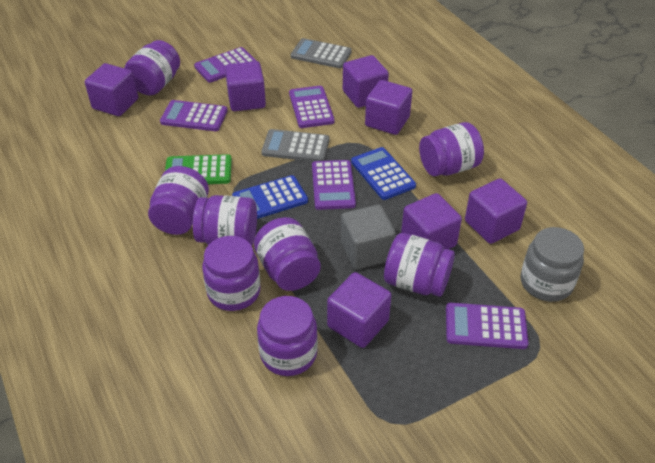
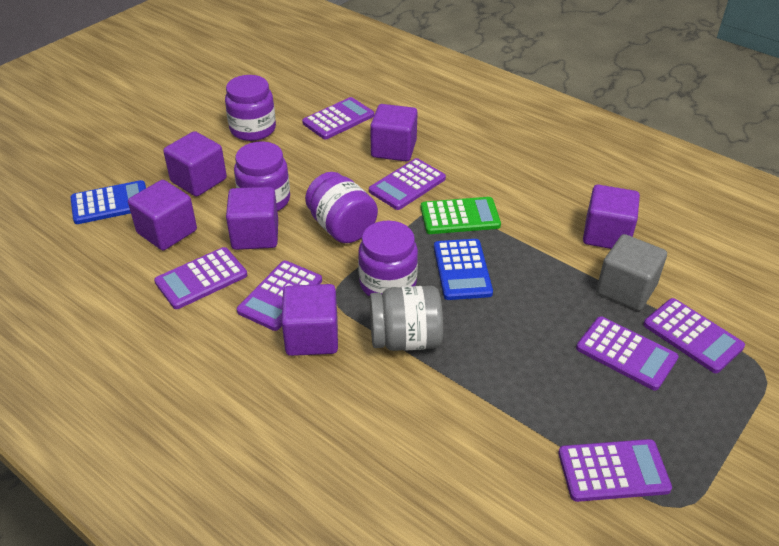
grey calculator: [261,129,329,162] [291,38,352,68] = 2 -> none = 0
purple calculator: [160,100,228,131] [194,47,257,83] [289,86,335,128] [312,160,356,210] [446,303,529,349] = 5 -> [154,247,247,309] [237,261,322,331] [302,97,374,139] [369,158,446,210] [558,439,672,502] [576,316,679,390] [643,298,745,373] = 7
purple cube: [85,63,138,116] [225,61,266,111] [327,272,391,348] [343,55,389,108] [365,80,412,135] [401,193,462,249] [465,178,527,244] = 7 -> [128,180,197,250] [163,131,227,197] [226,187,278,250] [282,284,338,356] [370,104,418,161] [583,185,640,249] = 6
purple jar: [125,40,180,95] [148,166,209,235] [193,195,257,246] [202,236,261,311] [254,217,321,291] [257,296,318,376] [384,233,455,297] [419,122,484,176] = 8 -> [225,75,276,141] [234,141,290,211] [305,172,378,243] [358,221,418,297] = 4

